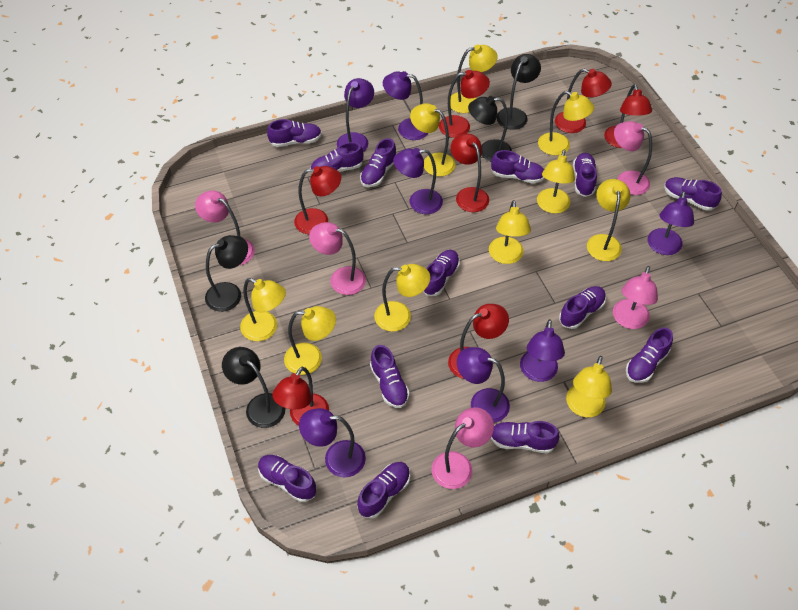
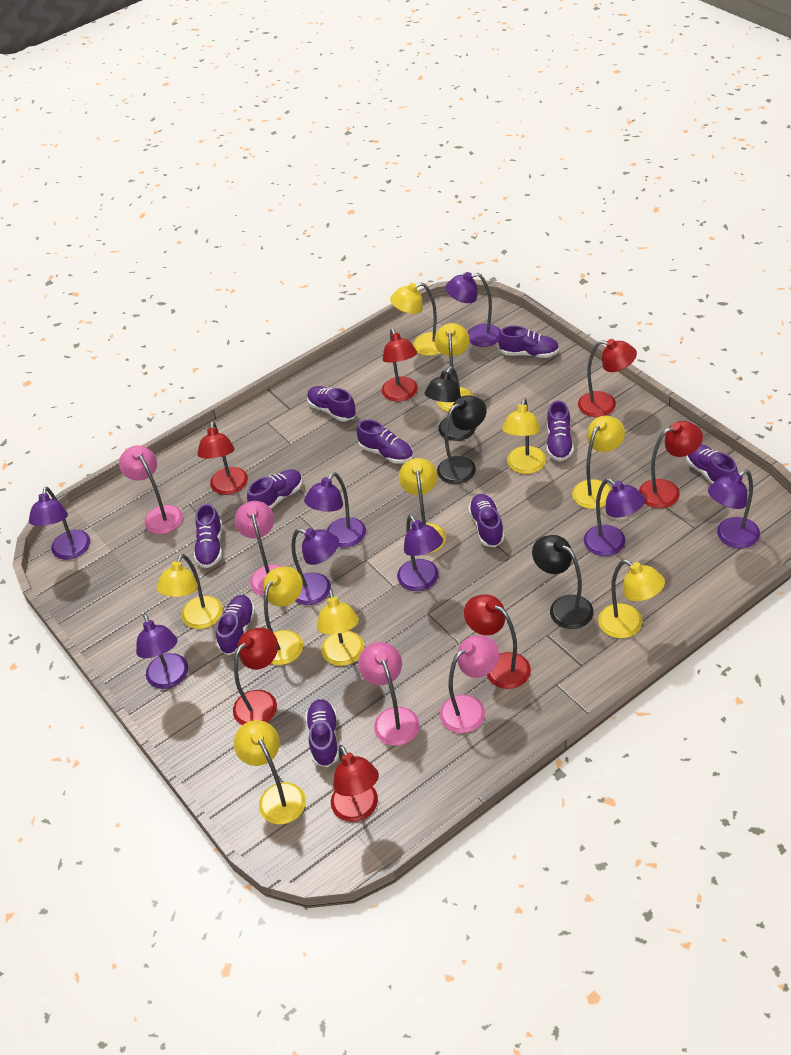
black lamp: [205,235,248,312] [222,347,286,428] [468,96,512,162] [496,54,541,130] = 4 -> [425,366,476,441] [437,395,487,484] [532,535,594,629] = 3
pink lamp: [195,190,255,265] [309,222,366,295] [432,407,494,489] [613,266,658,329] [614,121,652,195] = 5 -> [119,445,183,534] [235,501,283,596] [358,642,420,746] [440,635,499,733] = 4
purple lamp: [299,408,366,477] [337,78,374,152] [383,71,428,140] [393,148,443,214] [457,347,510,423] [520,319,565,382] [648,191,694,255] = 7 -> [29,486,90,560] [136,614,188,689] [291,528,339,605] [304,472,366,548] [397,515,443,591] [445,272,501,347] [584,478,645,556] [708,470,760,548] = 8
purple shoe: [258,455,317,502] [267,119,322,147] [310,142,363,173] [357,462,410,519] [360,138,396,187] [370,345,410,408] [423,250,460,296] [491,150,545,183] [491,421,560,453] [559,286,606,329] [573,153,597,197] [626,328,673,383] [664,177,722,211] = 13 -> [194,503,222,568] [216,595,255,655] [247,470,303,509] [305,699,339,767] [307,386,356,421] [356,419,413,464] [468,494,505,547] [498,326,559,358] [547,401,574,461] [686,444,738,484] = 10

